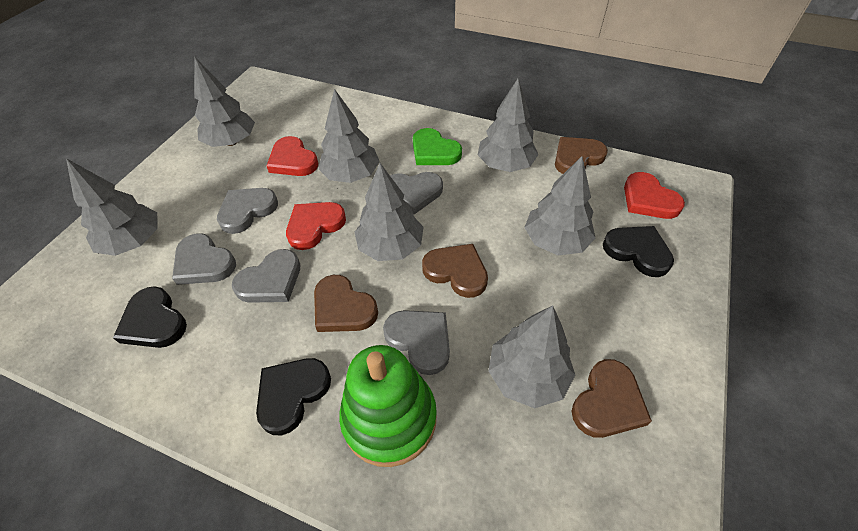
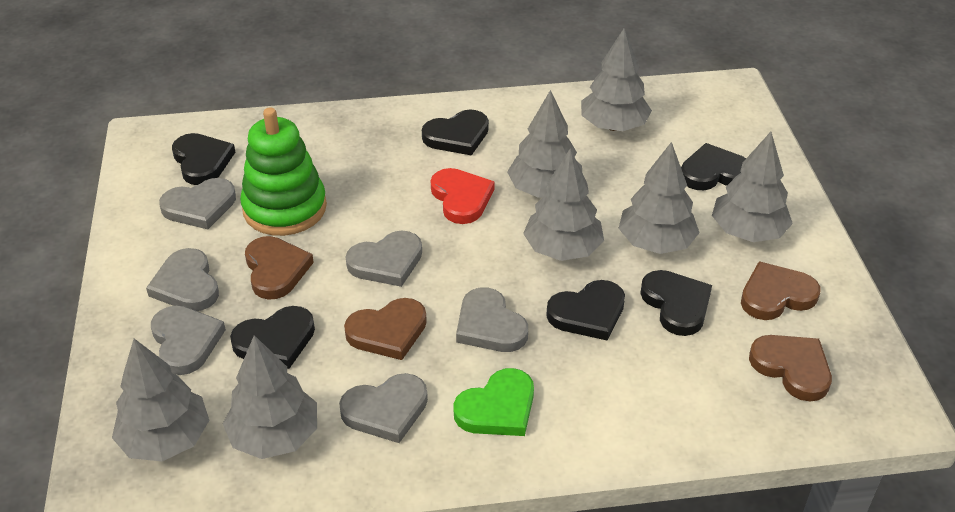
black heart: [113,286,187,348] [256,358,331,435] [603,226,674,277] = 3 -> [172,133,236,185] [230,306,315,369] [422,110,489,156] [546,280,625,340] [640,270,712,336] [681,143,746,190] = 6
grey heart: [172,233,236,285] [217,188,278,234] [232,249,300,303] [383,310,450,375] [390,172,443,214] = 5 -> [146,248,219,311] [151,306,226,375] [159,178,236,229] [339,373,428,443] [346,231,422,287] [456,287,528,352] = 6
red heart: [267,136,318,176] [286,202,346,250] [624,172,685,219] = 3 -> [431,168,494,224] = 1

